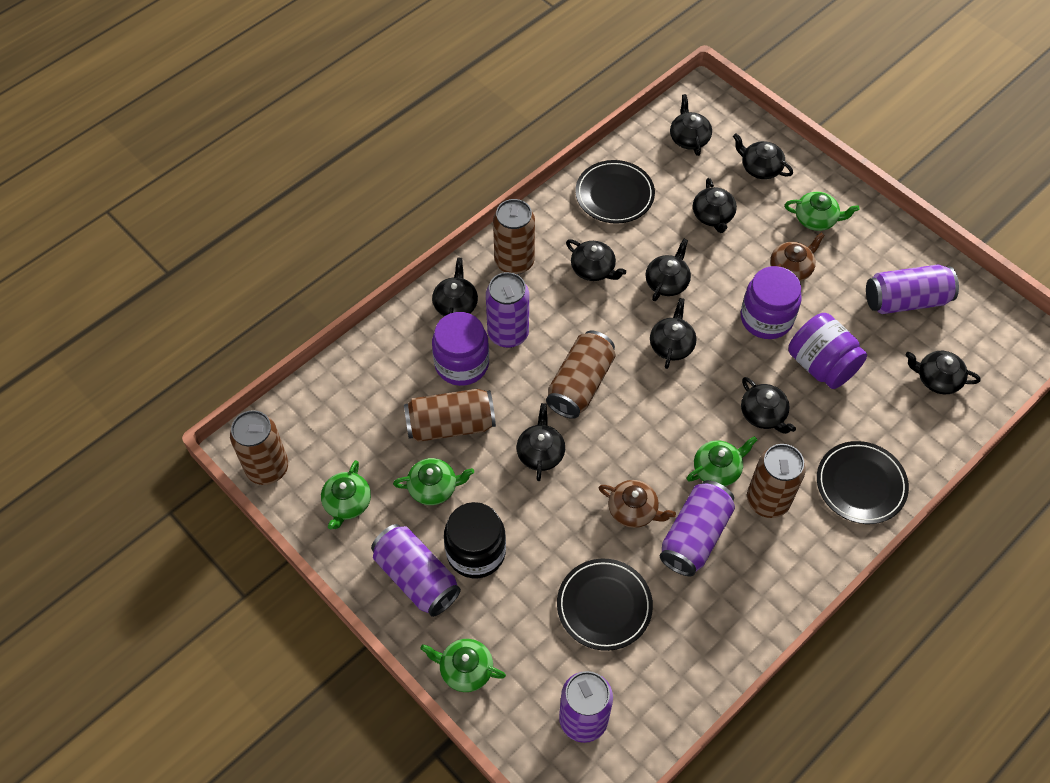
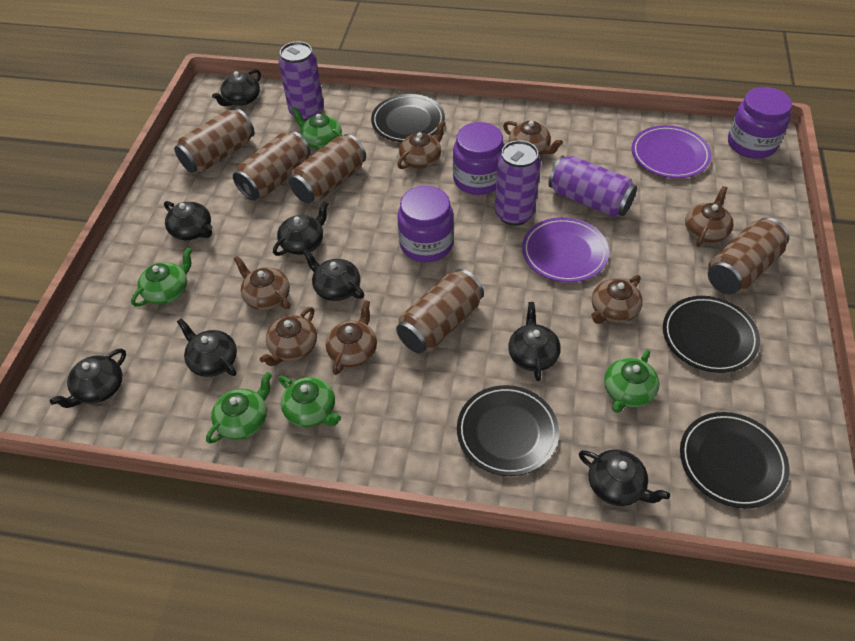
black jar: [444,502,506,578] = 1 -> none = 0
black plate: [557,559,653,651] [575,160,655,224] [817,441,909,524] = 3 -> [371,94,445,142] [457,385,559,476] [663,296,760,373] [680,412,789,508] = 4
black teapot: [432,258,478,316] [516,403,565,481] [566,239,626,281] [646,239,691,301] [650,298,696,369] [670,94,712,156] [693,178,737,233] [733,133,793,179] [741,377,796,434] [906,351,981,394] = 10 -> [50,348,126,408] [164,201,212,240] [177,319,237,377] [212,69,261,106] [273,201,329,256] [303,249,364,301] [508,302,561,381] [579,449,670,506] = 8
brown teapot: [599,480,676,528] [770,232,825,281] = 2 -> [234,256,290,310] [260,307,317,366] [326,300,377,375] [397,121,445,169] [503,121,563,155] [591,275,643,324] [685,186,734,247] = 7
purple can: [371,524,461,617] [486,272,529,348] [559,671,613,743] [660,480,735,576] [866,265,959,314] = 5 -> [279,42,324,121] [495,140,541,226] [548,156,637,217] = 3
purple plate: none = 0 -> [522,217,609,282] [632,125,711,178] = 2

